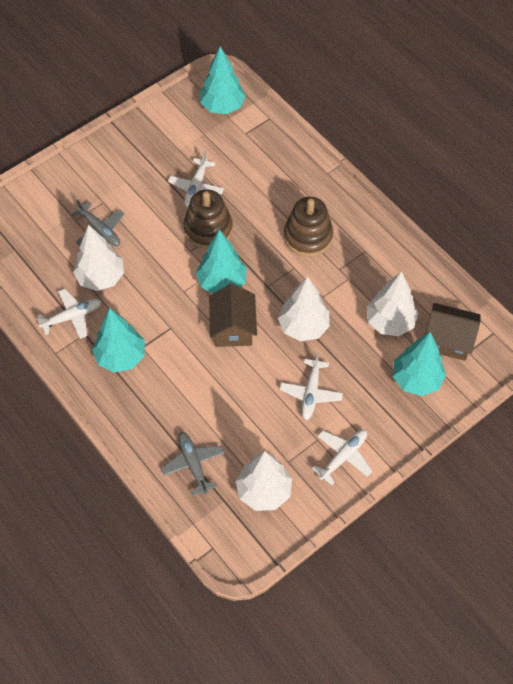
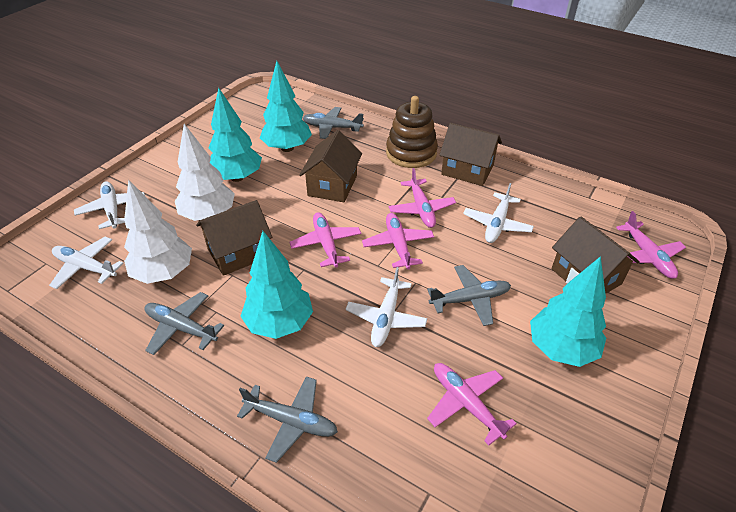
brown house: [209,284,257,347] [425,303,481,361] = 2 -> [196,200,272,276] [299,130,362,202] [439,123,502,186] [551,216,640,294] = 4
brown stacking toy: [183,189,233,249] [284,197,333,257] = 2 -> [386,96,438,168] = 1
grey plane: [71,199,125,246] [161,432,224,496] = 2 -> [144,292,224,355] [237,376,338,463] [303,107,364,139] [427,265,511,326] = 4
pink plane: none = 0 -> [289,212,361,268] [362,213,434,269] [389,168,456,228] [427,363,517,445] [616,211,686,279] = 5
white tree: [73,225,124,291] [236,451,292,511] [278,276,330,341] [367,271,419,336] = 4 -> [124,180,192,284] [175,124,235,221] = 2

